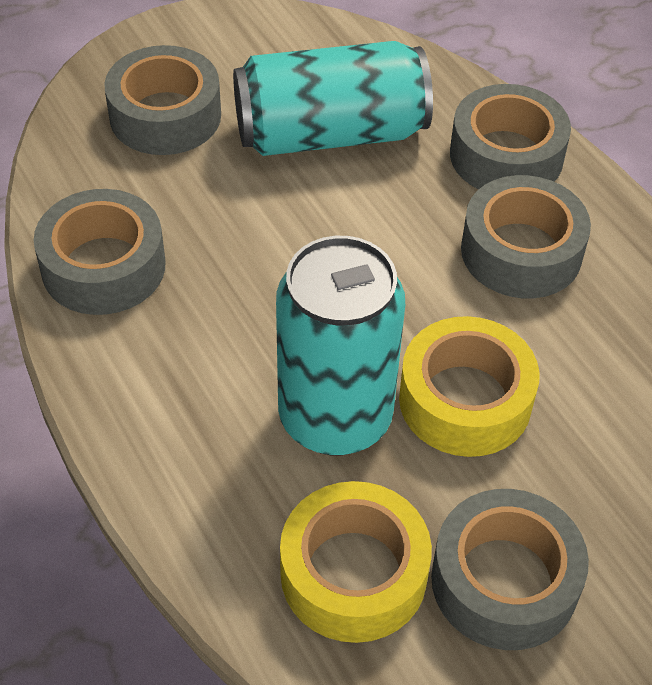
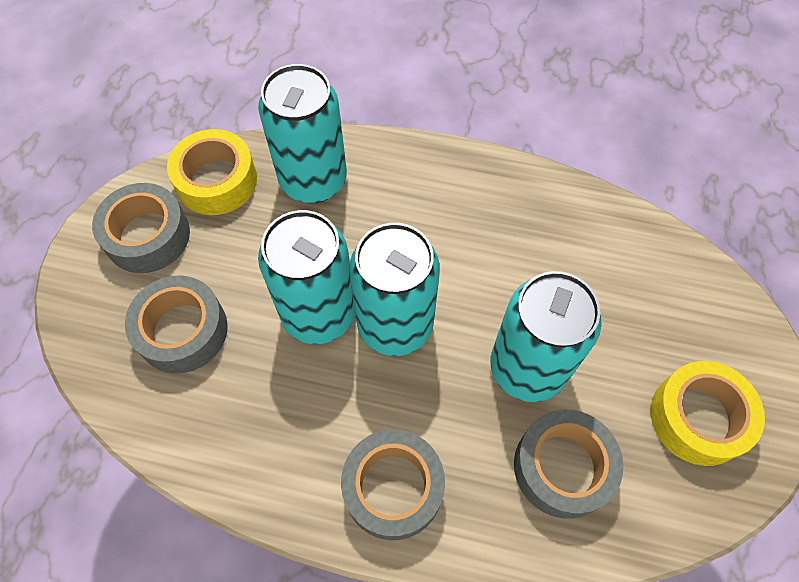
grey tape: [34,189,165,315] [104,45,221,155] [431,489,589,650] [450,84,571,189] [461,175,591,298] = 5 -> [92,183,190,273] [125,276,228,374] [341,430,445,540] [514,410,623,519] = 4
turquoise can: [233,41,433,156] [276,236,405,456] = 2 -> [258,64,347,203] [258,210,355,344] [349,223,440,356] [491,271,602,402] = 4

